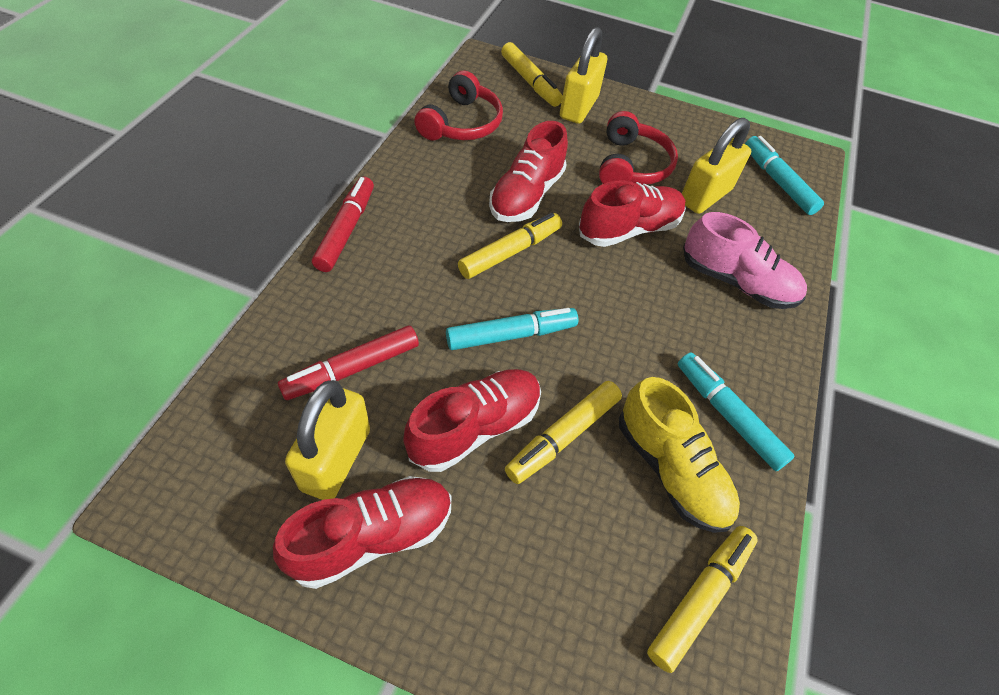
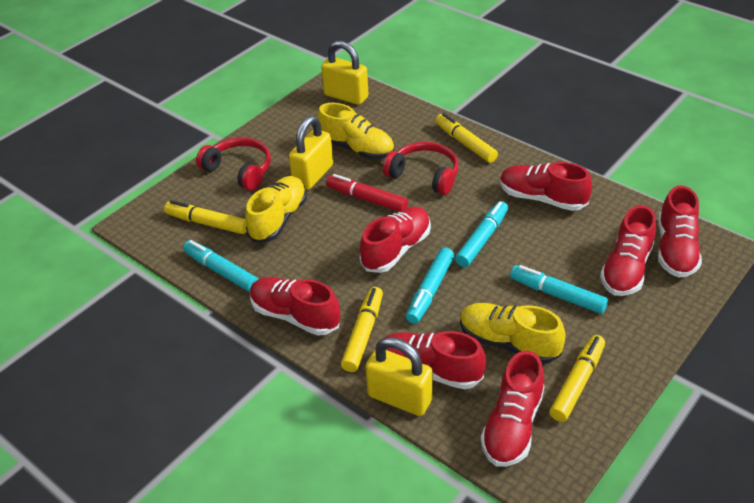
pink shoe: [683,212,807,309] = 1 -> none = 0
red marker: [278,325,419,400] [312,177,374,272] = 2 -> [326,174,408,212] = 1
red shoe: [273,476,451,589] [404,369,541,472] [489,121,568,222] [579,180,686,247] = 4 -> [250,277,340,336] [360,207,431,273] [384,331,486,389] [481,351,545,467] [500,162,592,211] [600,205,656,296] [658,186,702,278] = 7
turquoise marker: [446,308,578,350] [678,352,795,471] [745,136,824,215] = 3 -> [183,240,259,292] [406,247,454,324] [455,201,508,267] [510,265,608,314] = 4
yellow shoe: [619,377,740,533] = 1 -> [245,176,307,243] [317,103,395,159] [460,303,566,364] = 3

